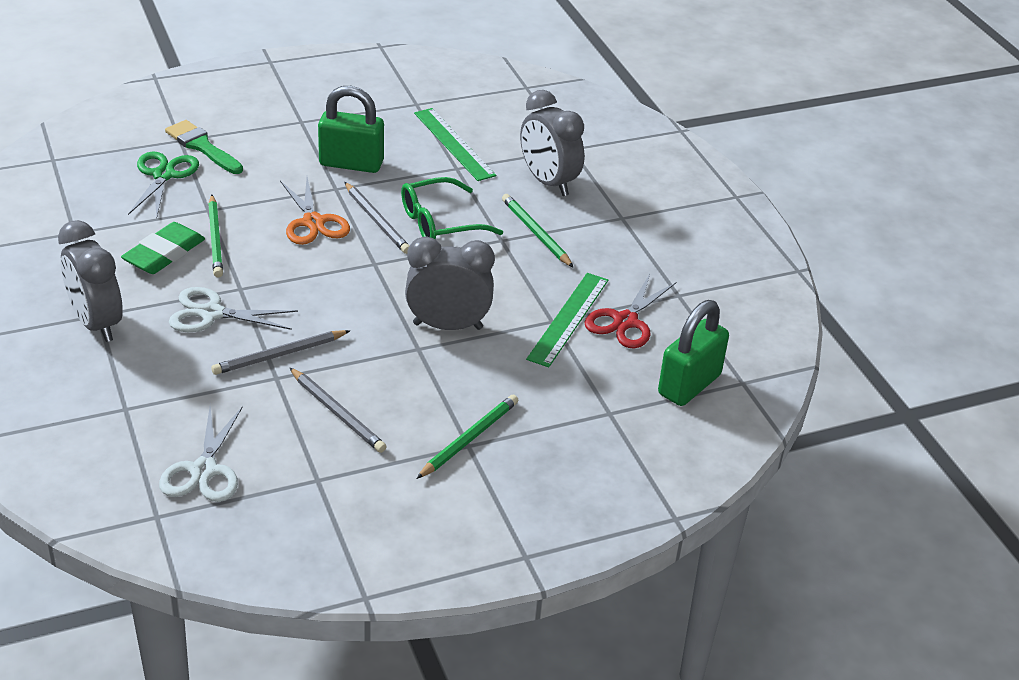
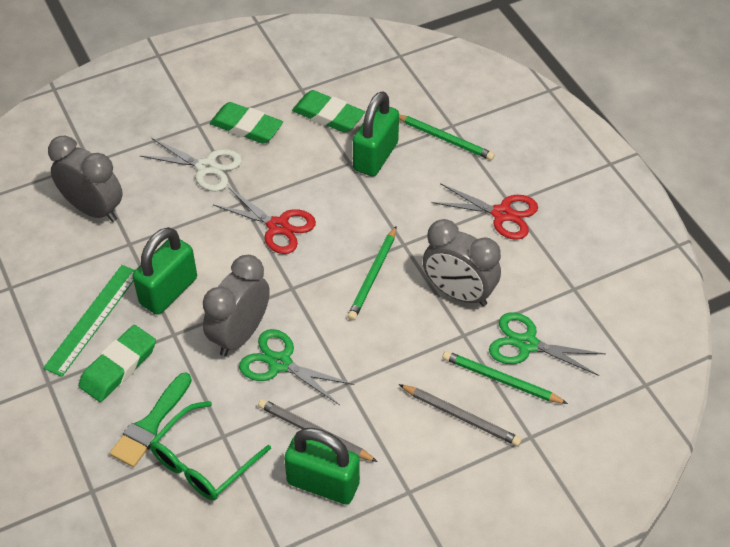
green eraser: [121,222,205,274] = 1 -> [78,325,156,402] [210,102,283,144] [292,90,365,133] = 3
green padlock: [318,86,384,173] [658,300,729,406] = 2 -> [132,227,197,315] [284,428,360,504] [353,91,399,176] = 3
green ruler: [414,108,496,181] [526,273,608,367] = 2 -> [43,265,135,377] = 1
green scissors: [128,152,199,219] = 1 -> [239,329,354,405] [489,312,605,376] = 2
grey pencil: [211,330,350,375] [289,367,387,453] [344,182,409,254] = 3 -> [258,399,378,462] [399,384,522,446] = 2
orange scissors: [280,177,350,245] = 1 -> none = 0
red scissors: [584,274,676,349] = 1 -> [214,187,316,254] [431,183,538,240] = 2
white scissors: [159,406,243,502] [169,287,298,332] = 2 -> [140,138,242,191] = 1

